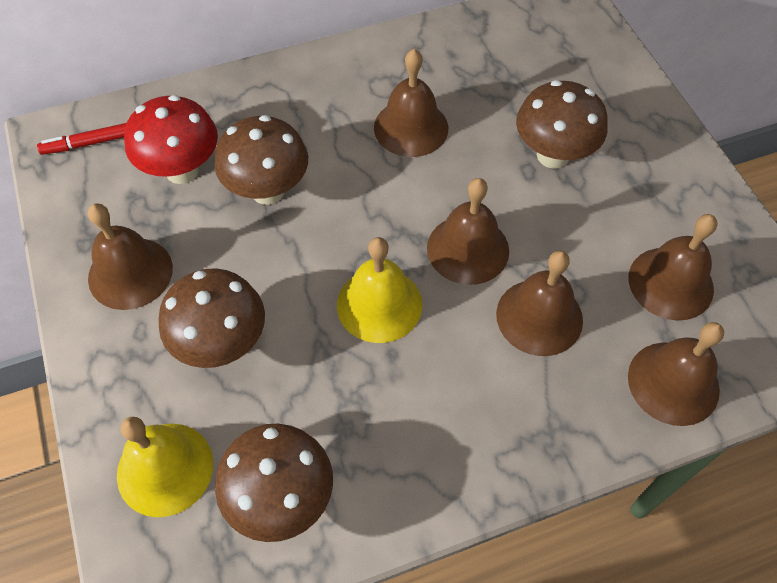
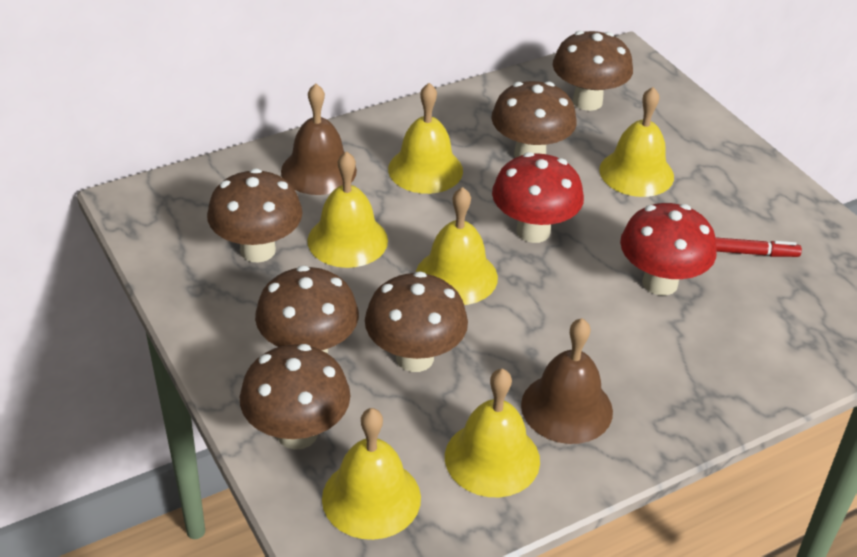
brown bell: [88,203,173,310] [374,49,448,157] [427,178,509,285] [496,251,583,356] [628,322,724,426] [629,214,717,320] = 6 -> [281,84,357,195] [521,318,613,444] = 2
brown mushroom: [159,268,265,368] [215,115,308,205] [215,424,333,542] [516,80,608,169] = 4 -> [207,168,303,262] [240,344,350,450] [255,266,359,354] [365,271,468,372] [491,81,577,158] [553,31,633,111] = 6
red mushroom: [124,95,218,184] = 1 -> [492,152,584,243] [620,203,717,295] = 2
yellow bell: [117,417,213,517] [337,237,422,343] = 2 -> [307,151,388,268] [322,408,421,540] [388,83,463,194] [416,187,498,305] [445,369,540,497] [599,87,674,197] = 6

